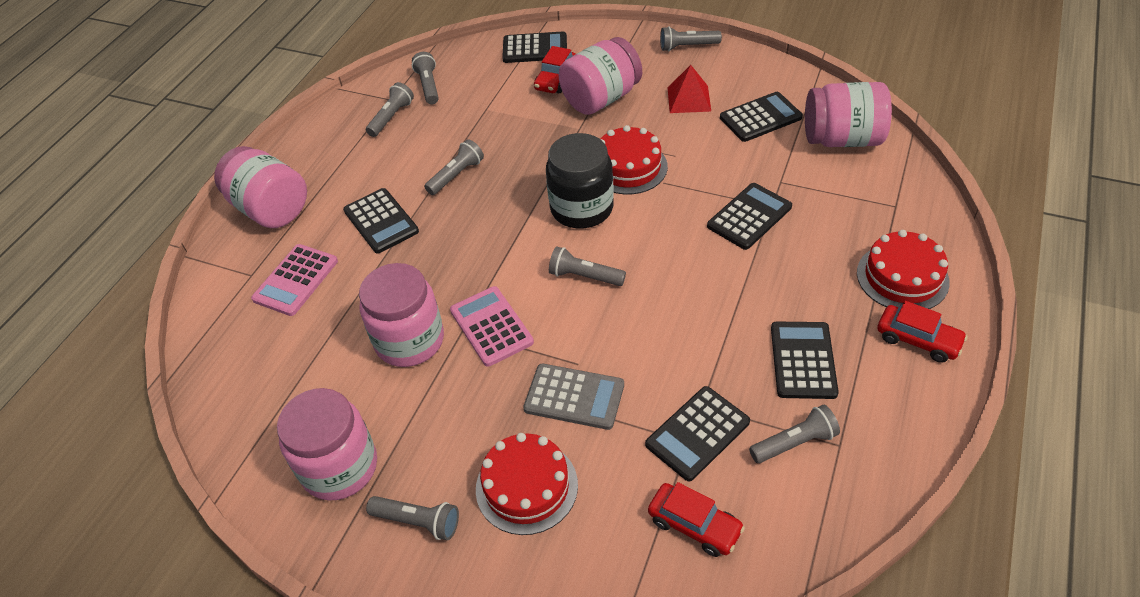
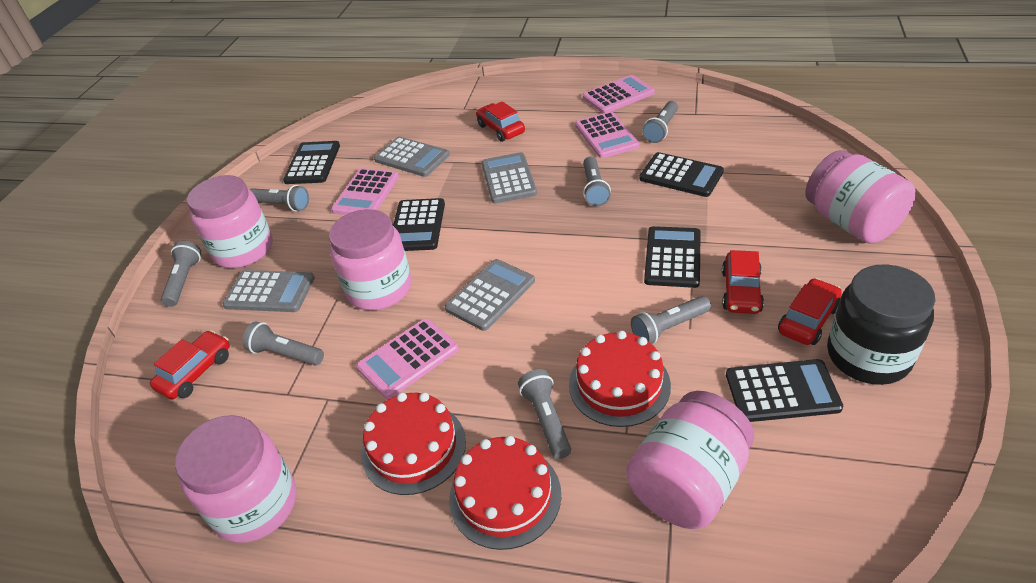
black calculator: [343,188,419,253] [502,31,567,63] [645,386,750,481] [707,183,792,250] [720,92,803,142] [771,322,839,399] = 6 -> [283,141,340,184] [393,198,445,251] [639,152,724,197] [644,226,701,288] [726,359,844,422] = 5
grey calculator: [523,364,624,430] = 1 -> [222,270,315,312] [374,137,450,177] [445,259,535,331] [481,152,537,203] = 4
pink calculator: [251,244,338,316] [450,286,534,367] = 2 -> [331,168,399,215] [356,318,459,399] [575,112,640,158] [583,75,655,113] = 4
red car: [534,46,575,93] [648,482,745,557] [877,301,968,363] = 3 -> [150,330,230,399] [476,101,525,142] [722,250,764,314] [778,278,842,345] = 4
red pyramid: [668,65,711,113] = 1 -> none = 0

